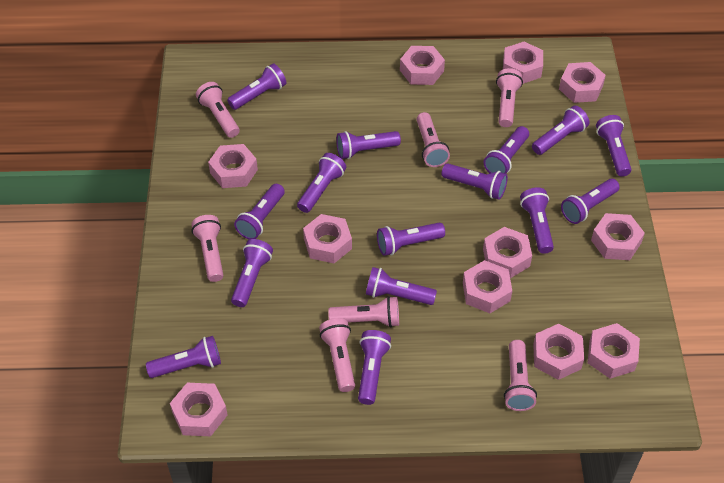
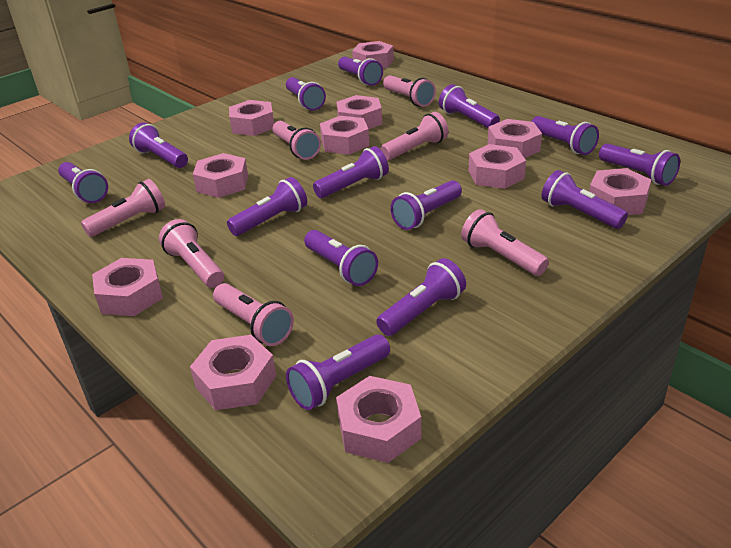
purple flashlight: [146,336,221,378] [227,63,286,110] [231,239,273,307] [234,184,285,240] [297,153,346,213] [336,131,401,159] [358,330,391,405] [366,267,437,305] [377,222,445,256] [441,163,508,200] [484,126,529,174] [520,188,554,254] [532,106,589,155] [561,179,620,224] [596,115,632,177] = 15 -> [58,162,108,203] [129,122,188,168] [227,177,307,236] [286,77,326,110] [286,335,390,410] [304,230,378,286] [313,146,389,198] [338,56,383,86] [376,258,466,336] [390,180,462,230] [439,84,500,128] [531,116,599,155] [541,170,628,229] [599,144,680,186] = 14

